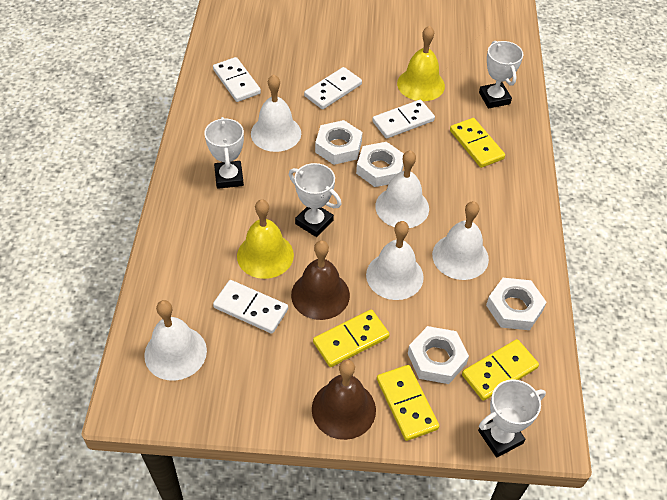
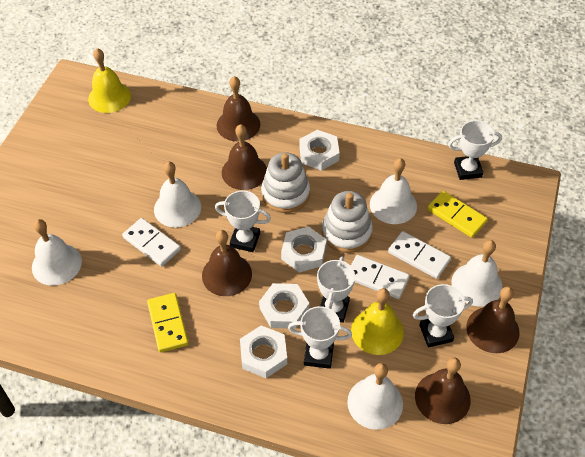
brown bell: [291,240,350,320] [312,360,376,440] = 2 -> [202,230,252,296] [217,76,260,141] [222,124,267,190] [415,358,471,424] [466,287,520,353] = 5
white domino: [213,57,261,102] [213,280,288,334] [304,67,362,109] [372,100,435,139] = 4 -> [122,218,181,267] [351,255,410,299] [388,231,451,279] = 3
white stacking toy: none = 0 -> [261,153,310,213] [322,191,373,253] = 2
white trophy: [204,117,244,189] [289,163,341,237] [478,379,546,458] [479,41,523,108] = 4 -> [215,191,271,252] [288,306,352,369] [317,257,355,323] [413,284,473,347] [448,120,502,180] = 5
yellow domino: [313,310,390,367] [377,365,439,441] [450,118,505,168] [462,339,539,401] = 4 -> [147,293,189,352] [427,191,488,238] = 2

